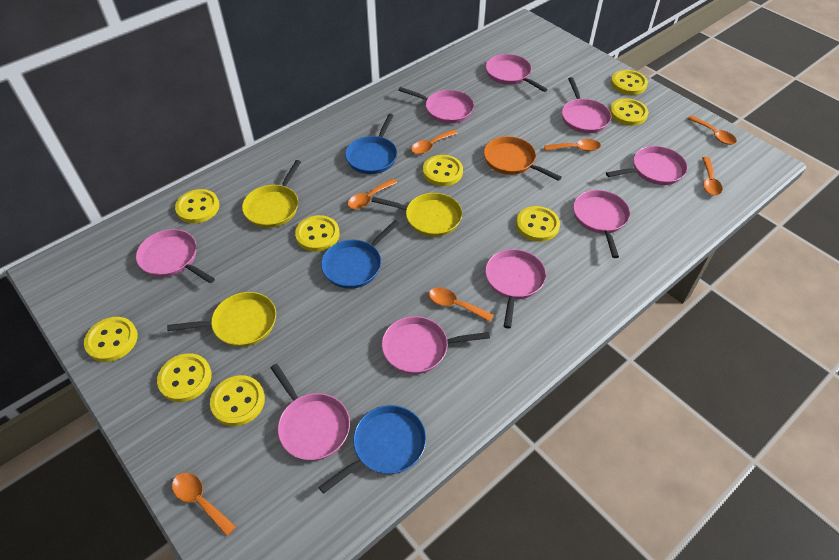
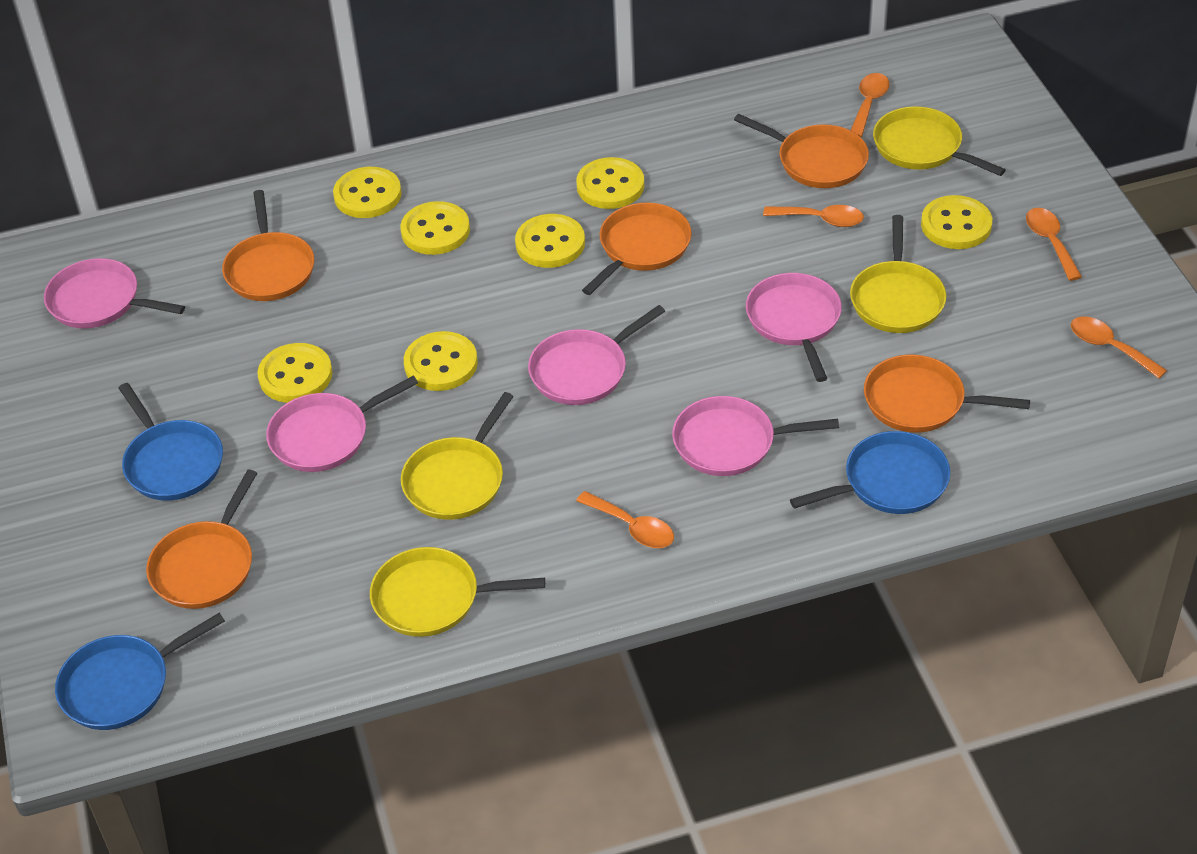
orange pan: [484,136,562,181] = 1 -> [146,470,257,609] [222,190,314,301] [582,203,692,295] [734,114,869,188] [864,354,1030,433] = 5
orange spoon: [172,473,236,536] [348,178,397,209] [411,129,458,154] [429,287,493,322] [544,139,601,151] [688,116,737,145] [702,157,722,196] = 7 -> [576,491,674,548] [763,205,864,227] [851,73,890,137] [1026,208,1082,281] [1071,316,1167,379] = 5
pink pan: [136,229,215,283] [270,363,350,461] [382,316,490,374] [398,87,474,124] [485,249,546,328] [486,54,548,92] [562,77,611,133] [573,190,630,258] [606,146,688,185] = 9 -> [44,258,185,329] [266,376,418,472] [528,305,665,405] [672,396,839,476] [746,273,842,382] = 5
yellow button: [84,317,138,362] [157,353,212,402] [175,189,220,223] [210,375,265,426] [295,215,340,252] [423,155,463,186] [516,206,560,242] [610,98,648,126] [611,70,648,95] = 9 -> [258,343,332,403] [333,167,402,218] [400,201,470,255] [404,331,478,391] [515,214,585,268] [576,157,644,209] [921,195,992,249] = 7
yellow pan: [167,292,276,347] [242,160,301,228] [371,193,462,237] = 3 -> [370,547,545,637] [401,392,514,520] [850,215,946,333] [873,106,1006,176] = 4

